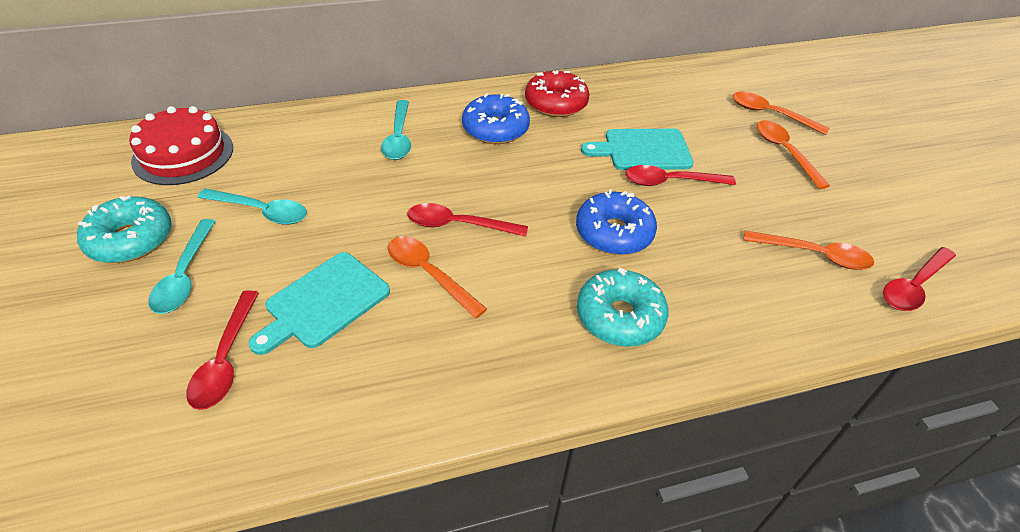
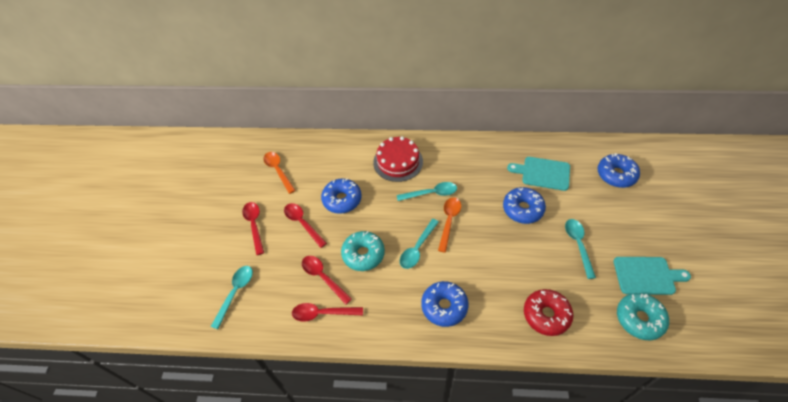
blue donut: [462,93,530,144] [576,189,657,255] = 2 -> [321,178,362,214] [421,281,469,327] [503,187,546,224] [597,153,640,188] = 4
orange spoon: [388,236,487,318] [733,92,830,135] [743,230,874,270] [757,120,830,189] = 4 -> [263,152,296,194] [438,197,461,253] = 2
turquoise spoon: [148,219,216,314] [198,188,307,225] [381,100,411,160] = 3 -> [211,266,253,329] [397,182,457,201] [400,219,439,269] [565,219,596,279] = 4

